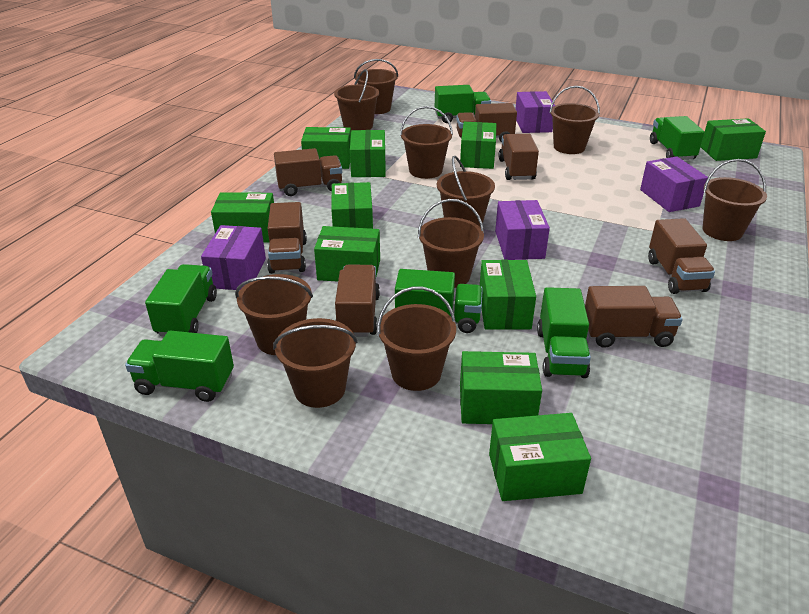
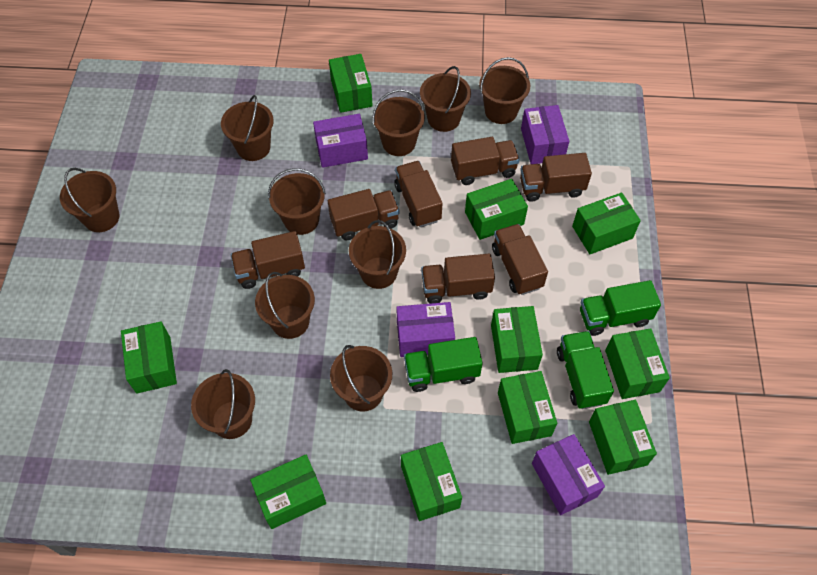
green truck: [125,331,234,402] [145,264,217,336] [395,269,483,333] [435,85,491,123] [537,287,591,378] [650,116,704,160] = 6 -> [404,337,483,392] [557,331,614,409] [580,280,661,336] = 3

